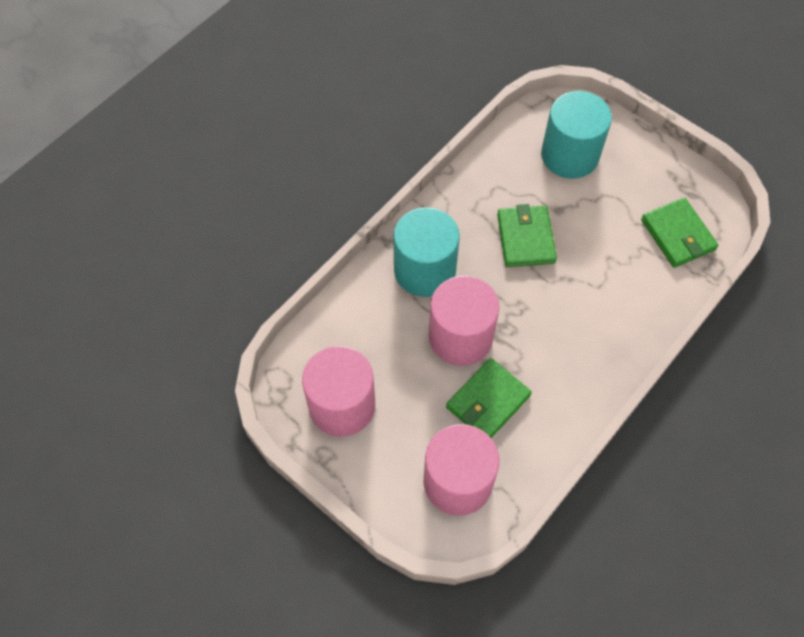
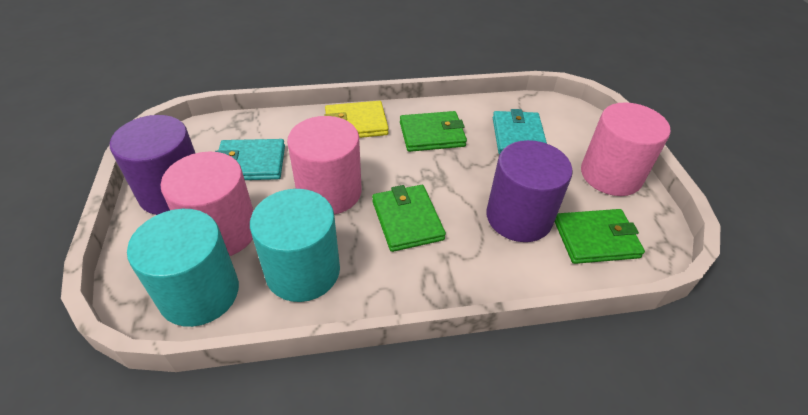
purple cylinder: none = 0 -> [110,115,195,215] [486,140,573,242] = 2
turquoise wallet: none = 0 -> [215,139,285,180] [493,109,547,154] = 2
yellow wallet: none = 0 -> [325,101,389,138] = 1

